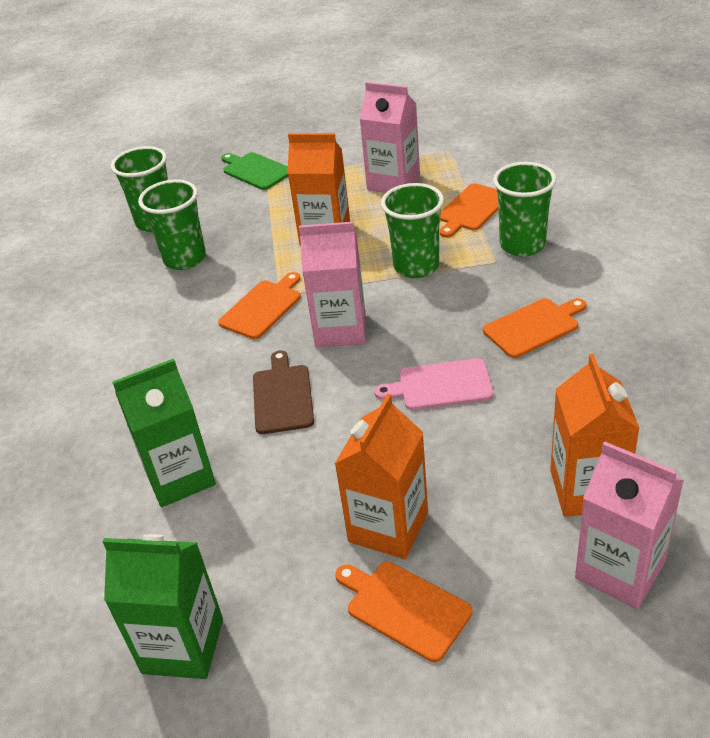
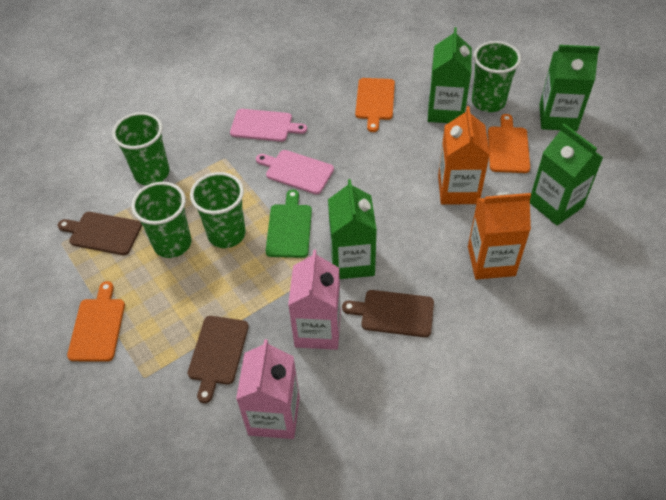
brown cutting board: [253,351,314,434] = 1 -> [58,212,142,255] [188,316,249,403] [342,290,434,337] = 3
green carton: [102,534,223,679] [112,358,216,507] = 2 -> [328,179,377,279] [428,27,472,123] [530,124,603,226] [539,45,600,131] = 4
orange carton: [287,133,350,246] [335,394,428,559] [550,354,640,517] = 3 -> [438,106,490,205] [468,193,531,280] = 2
orange cutting board: [218,272,301,339] [335,562,472,662] [440,183,499,238] [483,298,586,358] = 4 -> [67,281,125,362] [355,78,395,132] [488,114,530,173] = 3
pink carton: [299,221,366,347] [359,82,420,193] [575,441,684,609] = 3 -> [236,339,300,439] [288,249,341,350] = 2
pink cutting board: [374,358,494,410] = 1 -> [230,109,307,142] [256,150,334,194] = 2

